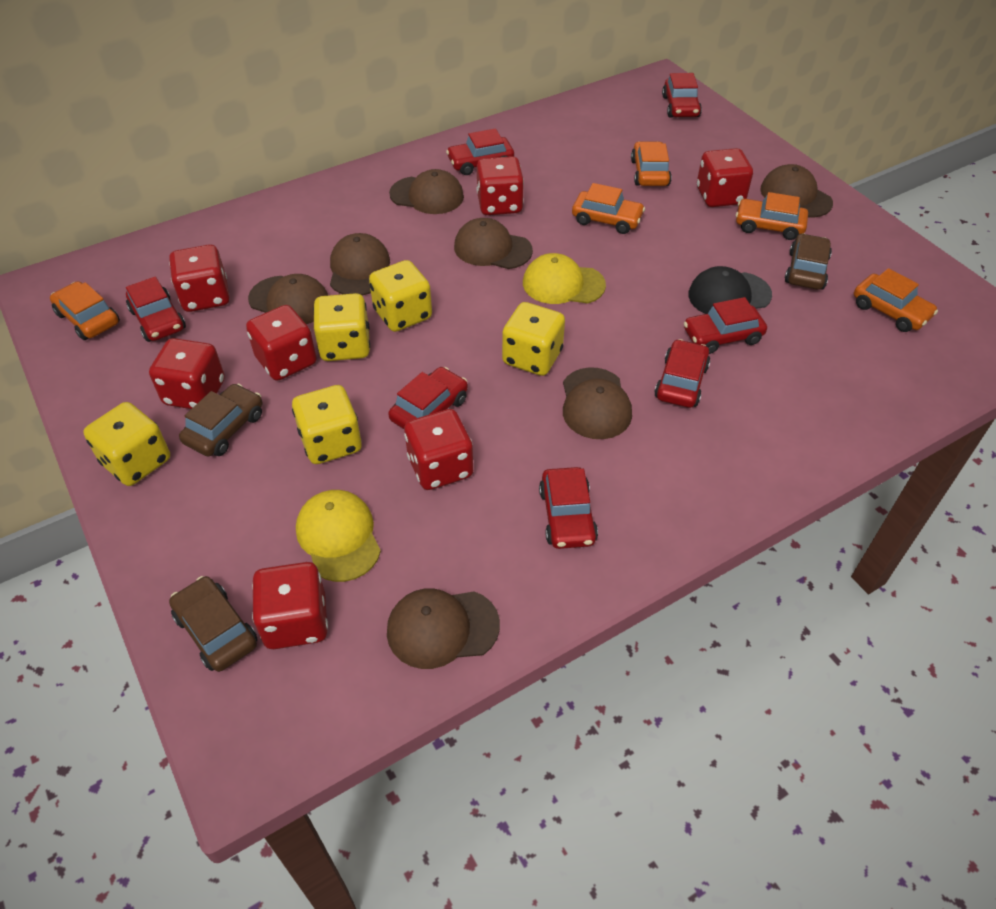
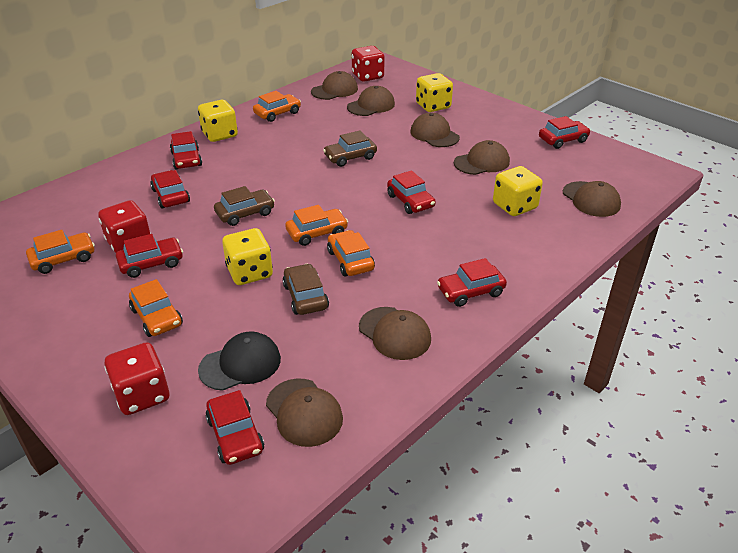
red dice: [149,338,225,409] [169,245,230,312] [246,305,317,381] [252,562,328,649] [404,409,473,490] [477,156,524,215] [697,148,753,207] = 7 -> [98,200,151,253] [104,342,169,415] [352,46,384,82] = 3
yellow cap: [296,490,381,582] [523,253,606,304] = 2 -> none = 0
yellow dice: [83,402,170,486] [292,385,362,464] [313,293,370,361] [369,260,432,332] [502,302,565,376] = 5 -> [198,100,238,142] [222,228,273,285] [416,73,453,112] [493,166,543,216] = 4

